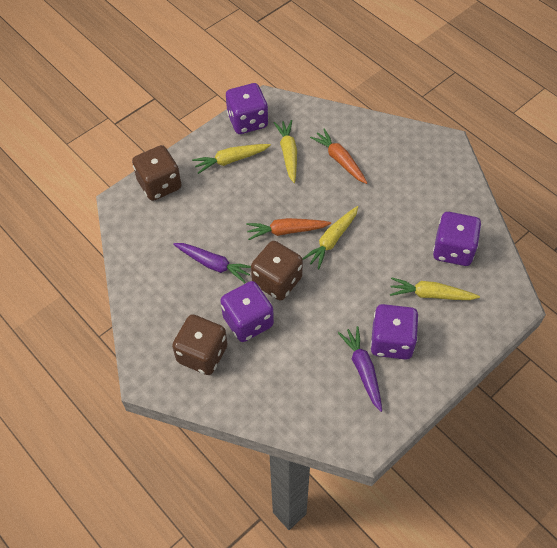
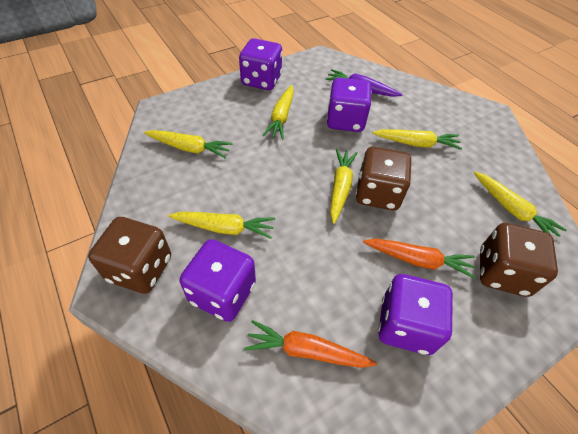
purple carrot: [173,243,251,283] [338,326,382,412] = 2 -> [326,69,403,97] = 1
yellow carrot: [192,144,271,174] [274,120,297,183] [302,206,358,269] [390,277,480,300] = 4 -> [144,130,232,158] [168,212,275,239] [263,85,294,140] [330,149,358,224] [372,129,462,150] [474,172,567,242] = 6

